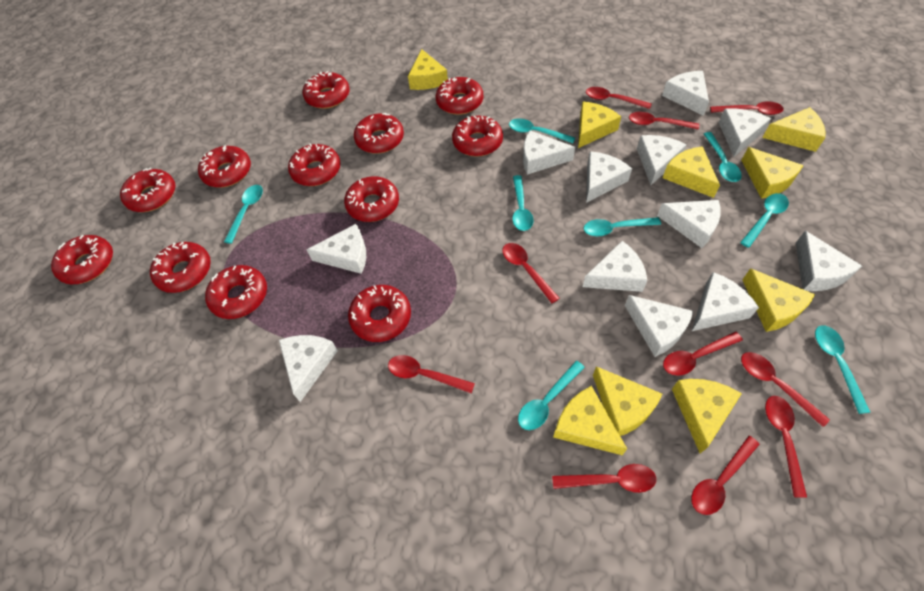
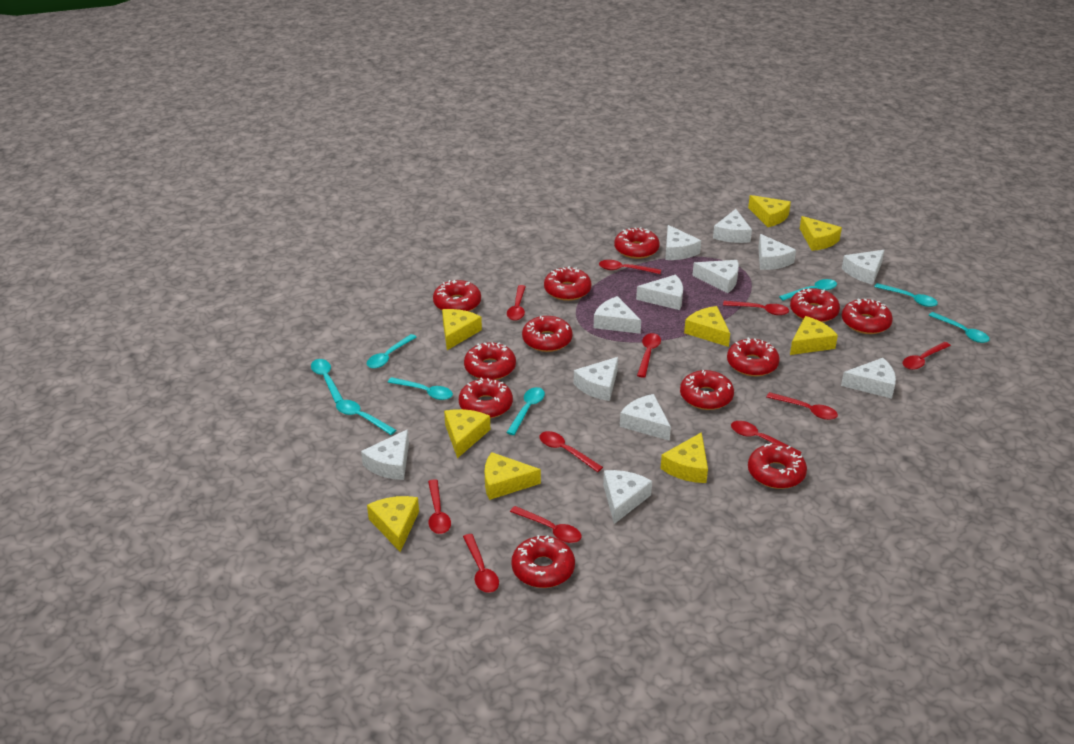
red spoon: [388,355,475,393] [503,243,560,303] [552,464,656,493] [586,87,652,109] [629,112,699,130] [663,332,743,376] [691,436,760,515] [710,101,784,115] [741,352,830,427] [765,396,807,498] = 10 -> [428,479,451,534] [463,534,499,593] [507,285,526,321] [510,506,582,543] [539,431,603,472] [599,260,661,274] [637,333,661,378] [723,301,789,315] [731,421,802,454] [766,392,838,420] [903,342,951,370] = 11

